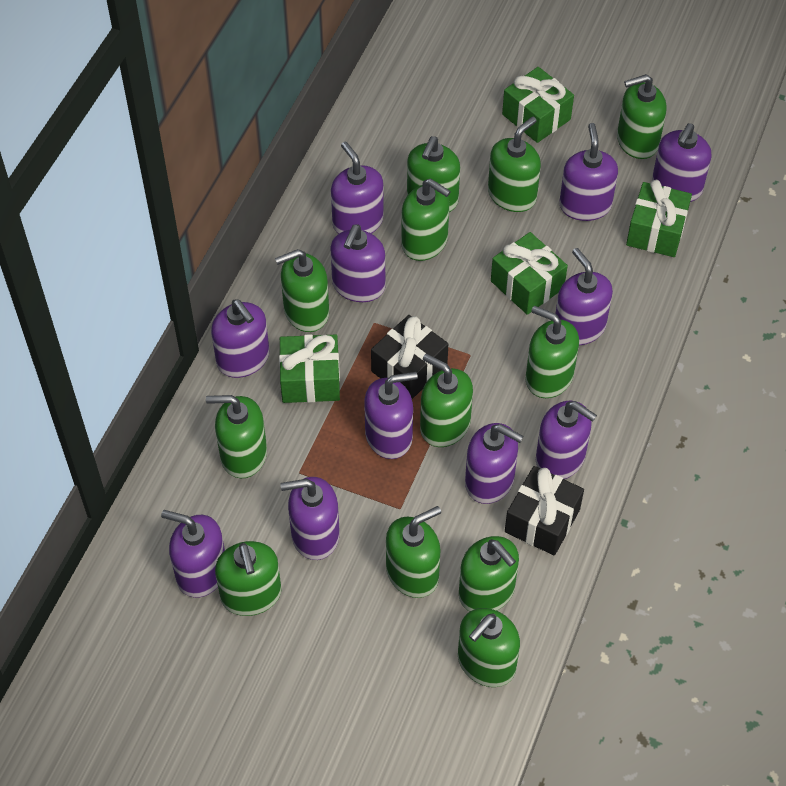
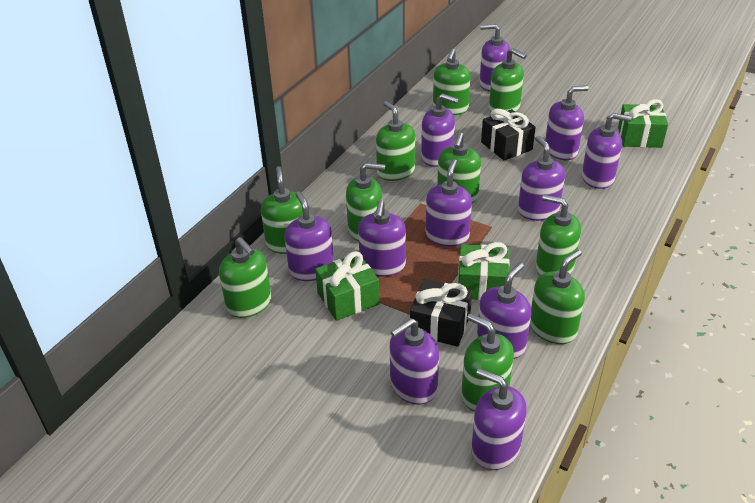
green gift: [279,334,340,403] [491,232,568,315] [502,67,574,143] [626,180,692,257] = 4 -> [315,251,380,321] [458,242,510,300] [618,99,668,148] = 3
green soap dispenser: [206,395,267,478] [215,541,281,616] [275,249,329,332] [386,506,441,598] [401,179,451,261] [407,136,460,212] [420,354,473,447] [458,608,520,687] [459,536,519,612] [488,116,541,212] [526,306,579,398] [617,74,667,159] = 12 -> [219,237,271,318] [261,166,303,254] [346,163,385,241] [376,101,415,181] [433,49,471,115] [437,132,481,203] [461,313,514,411] [489,48,527,112] [530,250,585,344] [536,195,581,276] = 10

